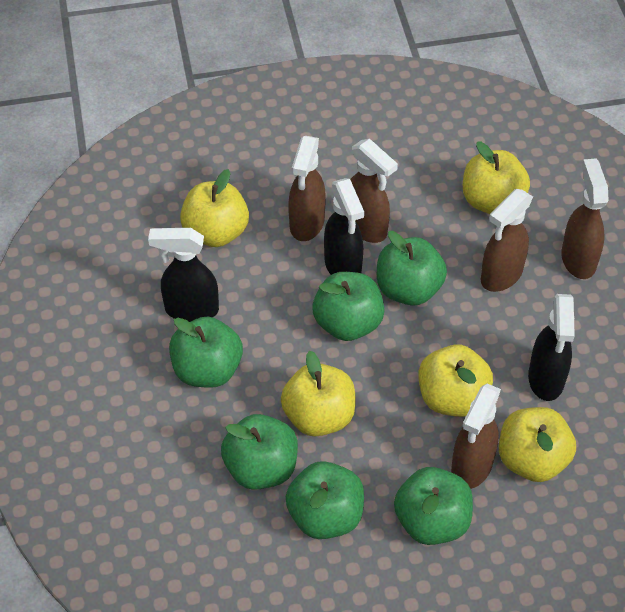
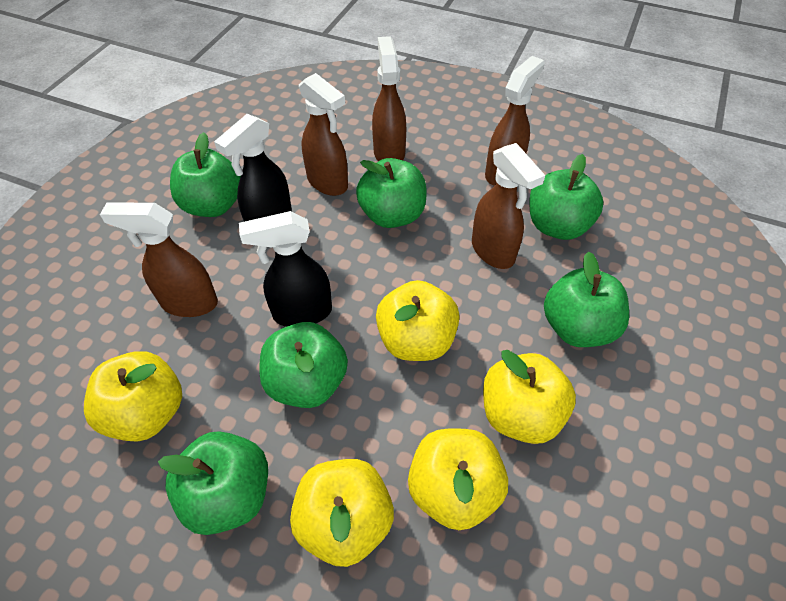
black spray bottle: [148,228,219,322] [324,178,364,275] [528,294,575,401] = 3 -> [214,114,292,222] [239,211,332,327] = 2

